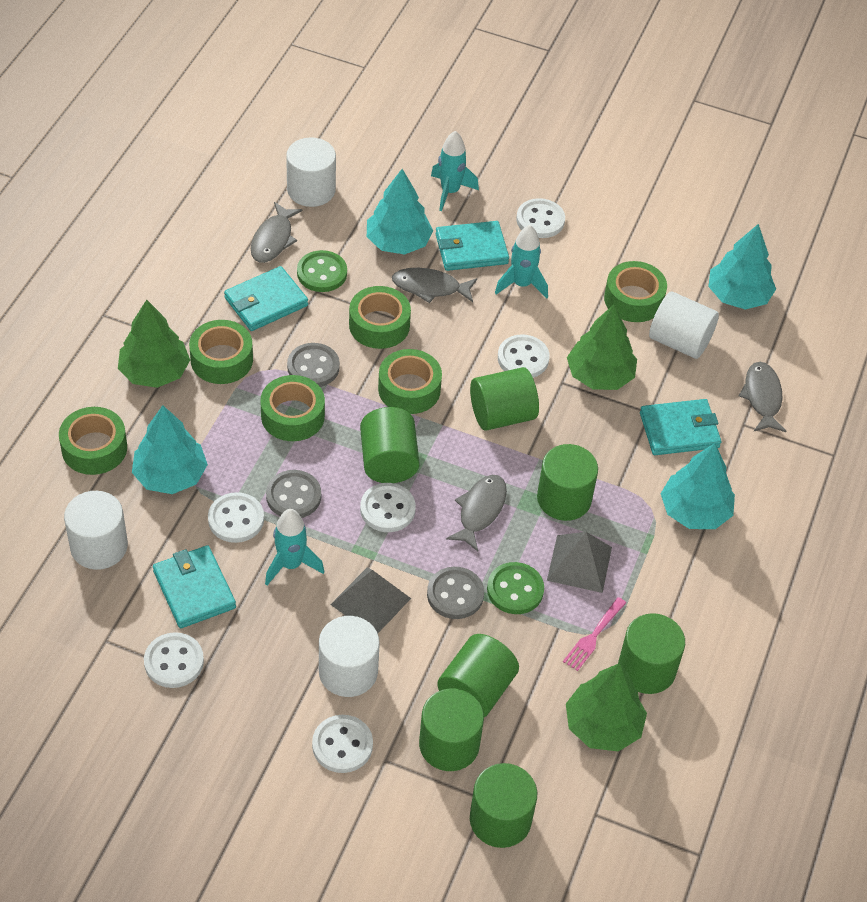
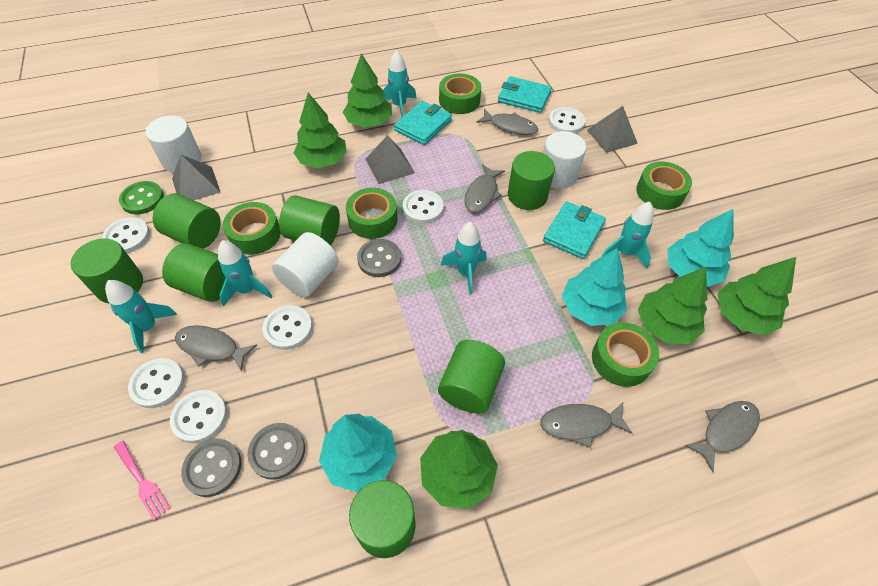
green button: [297,250,347,292] [487,562,544,614] = 2 -> [119,181,164,214] = 1
green tape: [59,407,127,475] [189,320,253,384] [260,375,325,441] [349,286,411,349] [378,349,442,414] [604,261,667,322] = 6 -> [223,202,281,255] [346,188,398,239] [439,74,481,114] [592,322,659,387] [636,162,692,210] = 5
green tree: [118,300,190,388] [566,663,647,752] [567,305,637,390] = 3 -> [294,93,347,168] [343,54,392,127] [420,430,498,509] [638,267,707,344] [717,257,796,335] = 5
grey fish: [251,202,303,263] [392,268,477,303] [446,475,507,551] [739,362,786,432] = 4 -> [175,325,257,371] [464,164,505,212] [476,109,538,135] [540,403,632,448] [685,401,760,472] = 5
grey pyramid: [330,568,411,633] [547,532,612,593] = 2 -> [172,155,220,200] [366,135,415,184] [587,106,638,153] = 3
turquoise rocket: [265,509,324,585] [431,131,479,211] [495,225,548,299] = 3 -> [105,280,177,353] [218,240,273,306] [383,50,417,118] [441,222,487,295] [602,202,654,268] = 5
turquoise tree: [132,405,208,494] [367,169,433,254] [661,443,735,529] [708,224,776,309] = 4 -> [319,414,397,492] [562,248,627,326] [667,209,734,287] = 3
turquoise wallet: [153,545,236,628] [224,266,308,331] [436,221,509,271] [640,399,721,455] = 4 -> [394,101,452,145] [498,76,552,113] [543,202,606,259] = 3
white cylinder: [64,491,128,570] [286,137,336,207] [319,616,380,697] [649,291,719,359] = 4 -> [145,116,201,173] [272,232,338,297] [543,131,586,189] = 3

